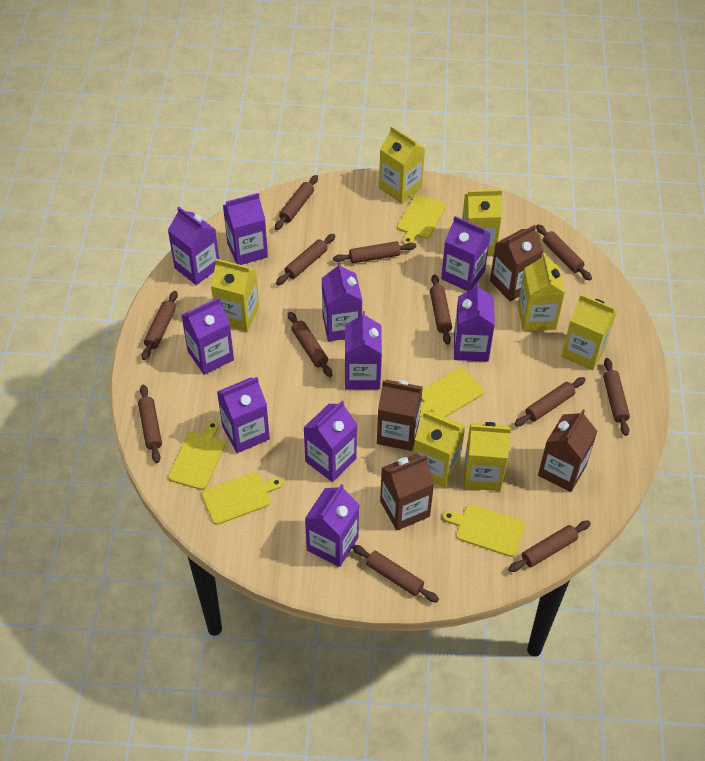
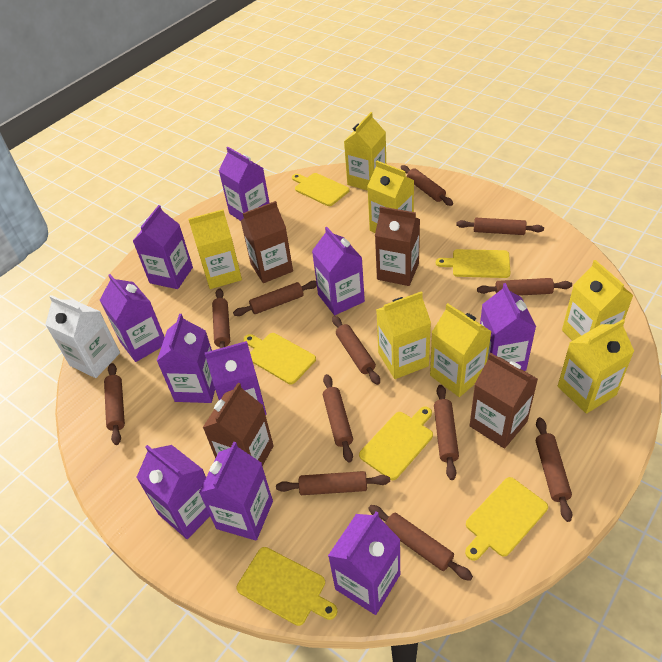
white carton: none = 0 -> [45,295,120,378] = 1
yellow cutting board: [168,421,226,490] [202,472,283,525] [397,194,446,245] [420,368,484,417] [442,504,526,557] = 5 -> [236,547,337,626] [244,333,316,384] [292,173,350,206] [359,407,433,480] [436,249,510,278] [465,477,548,561] = 6

